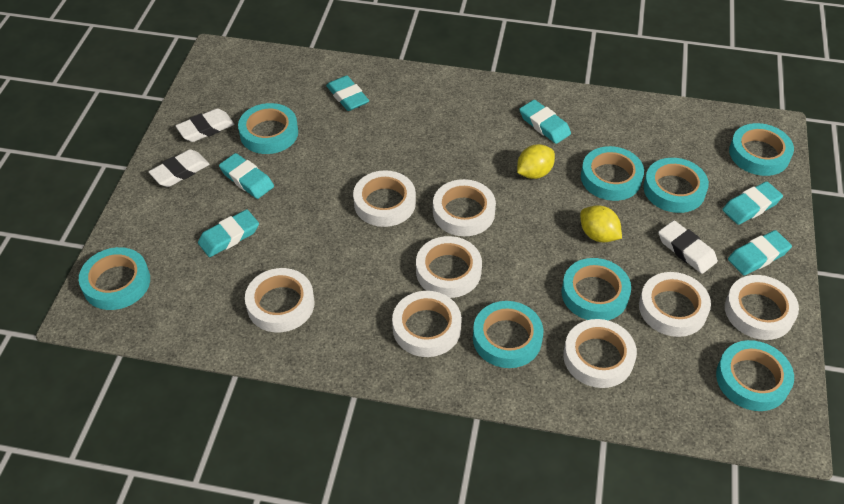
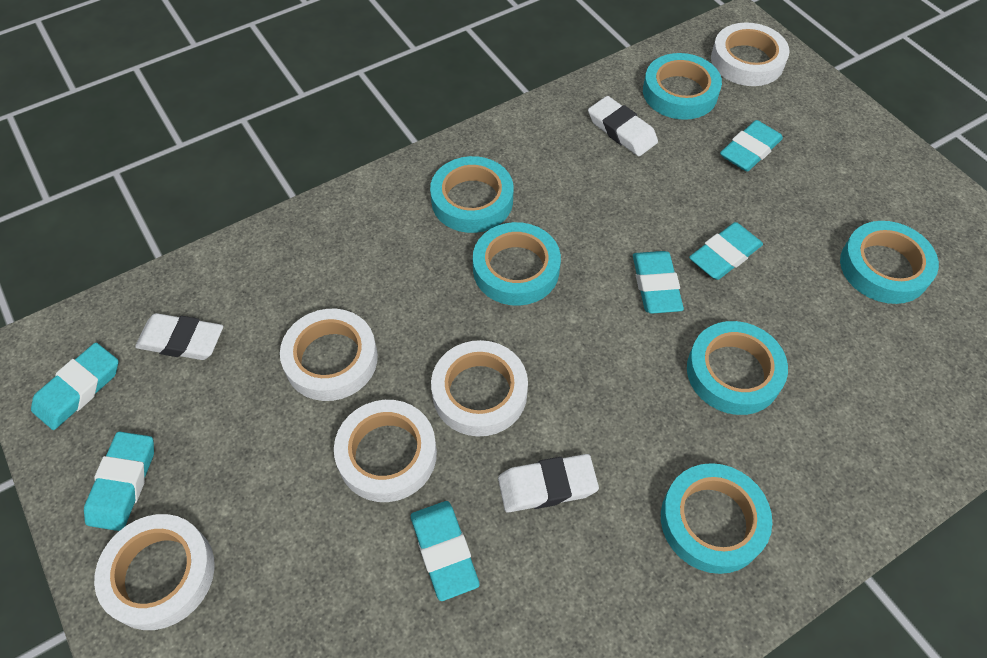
turquoise tape: [79,247,150,310] [238,103,298,154] [473,301,543,368] [562,258,631,320] [581,146,644,201] [643,158,709,213] [716,340,794,411] [729,123,794,176] = 8 -> [430,156,513,233] [473,222,561,306] [643,53,722,120] [661,463,772,574] [687,321,788,415] [840,221,939,304] = 6
white tape: [245,268,315,332] [353,170,416,227] [392,291,462,357] [416,236,482,298] [433,179,496,236] [563,319,637,388] [639,272,711,337] [725,275,799,340] = 8 -> [94,514,215,630] [280,309,378,401] [334,400,437,502] [431,340,528,437] [711,22,790,86] = 5
yellow lemon: [517,144,555,179] [580,205,622,242] = 2 -> none = 0

